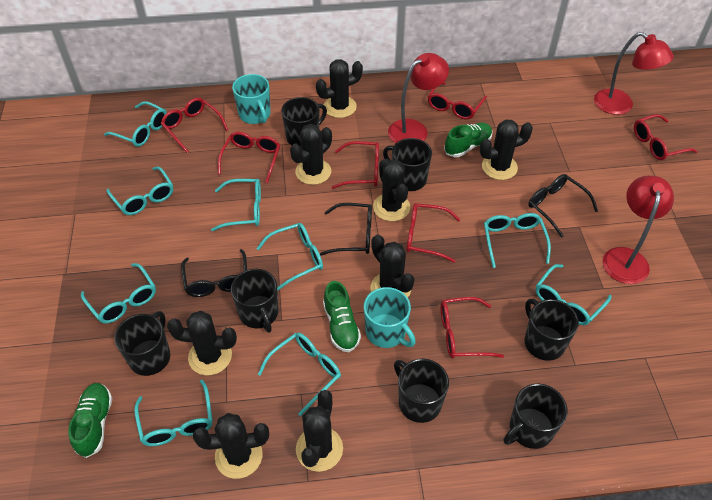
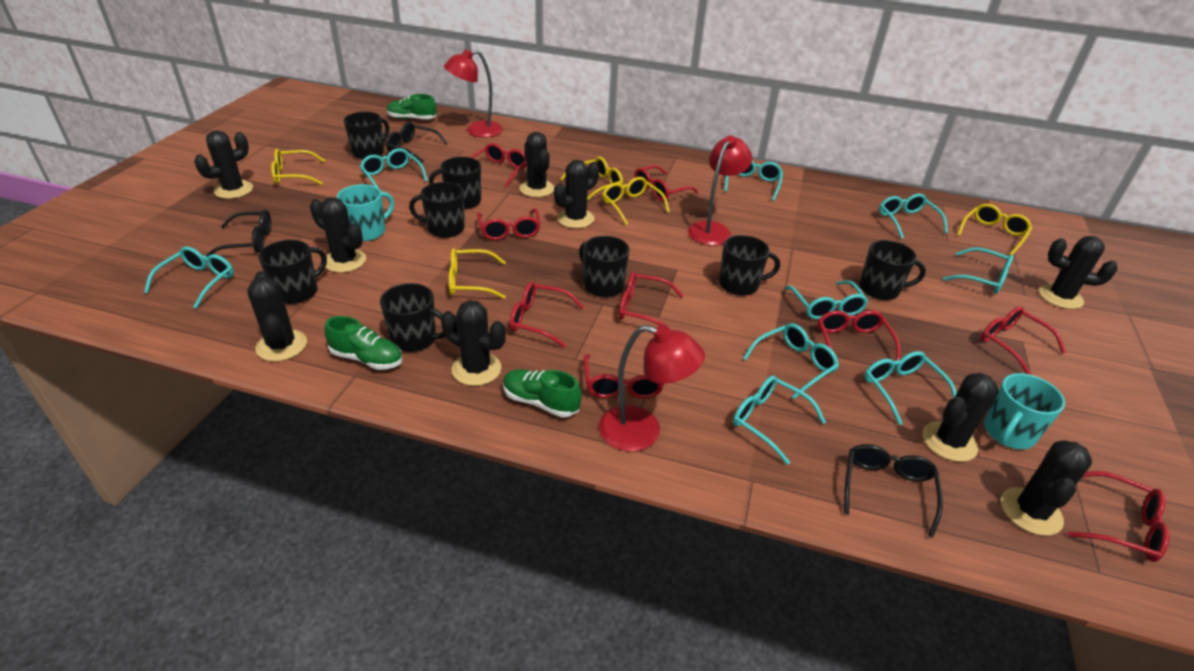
black cactus: [167,311,237,375] [193,413,269,479] [290,124,332,185] [296,390,343,472] [316,59,363,118] [371,235,414,297] [373,159,410,221] [480,119,533,180] = 8 -> [194,130,253,199] [247,271,307,361] [310,197,366,273] [441,300,506,386] [519,132,555,197] [554,160,599,228] [923,373,999,462] [1001,440,1092,536] [1039,236,1118,309] = 9
black mug: [114,311,170,376] [231,269,278,333] [281,97,327,146] [383,138,432,191] [394,359,449,423] [504,384,568,449] [524,299,579,361] = 7 -> [258,240,327,304] [344,112,389,159] [380,283,445,352] [409,182,465,238] [429,157,481,209] [579,236,629,297] [719,235,780,296] [860,240,926,300] = 8
red glasses: [161,98,228,153] [218,131,280,183] [331,141,379,189] [407,203,461,263] [428,82,487,119] [441,297,504,358] [634,114,698,160] = 7 -> [470,143,527,188] [477,208,541,240] [510,282,584,348] [584,354,664,399] [619,272,684,330] [634,165,698,201] [818,310,900,367] [981,306,1066,375] [1068,471,1170,562] = 9
yellow glasses: none = 0 -> [271,149,325,185] [449,248,506,299] [560,157,623,201] [602,177,670,225] [957,204,1032,255] = 5

